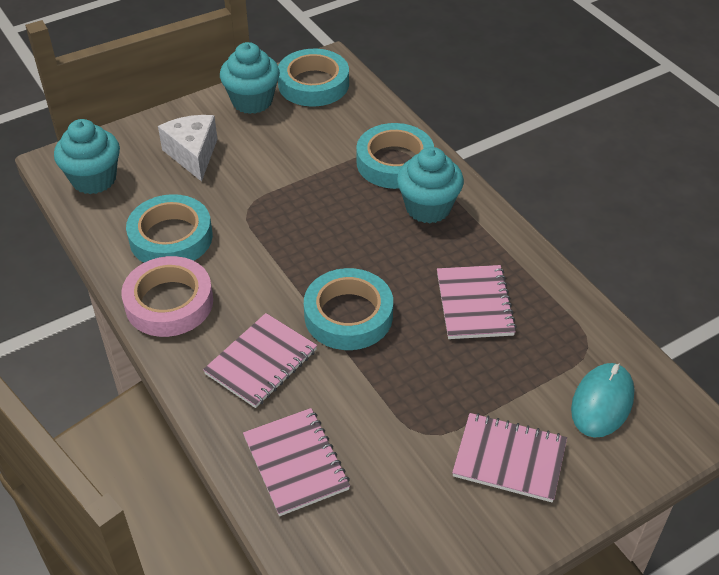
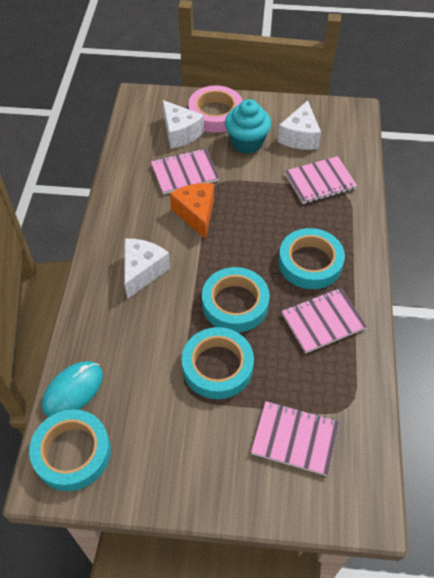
orange cheese: none = 0 -> [170,183,214,239] = 1
turquoise cupcake: [54,119,120,194] [220,42,280,114] [397,147,464,223] = 3 -> [225,99,271,154] = 1
white cheese: [158,115,217,182] = 1 -> [124,239,170,299] [163,100,204,149] [278,100,321,150] = 3

